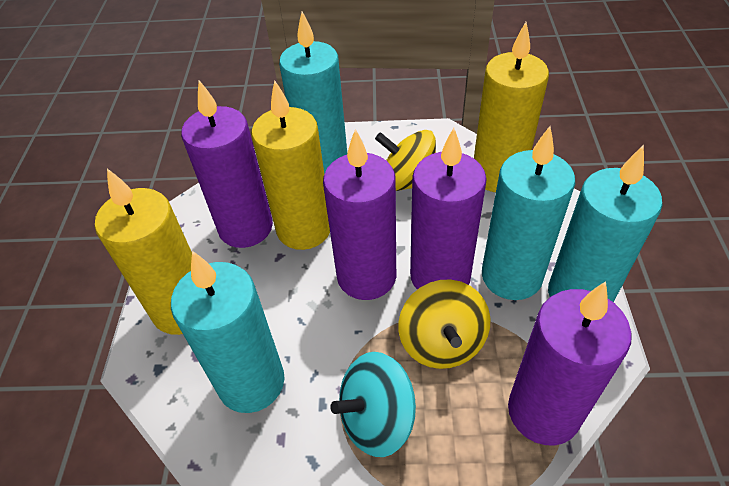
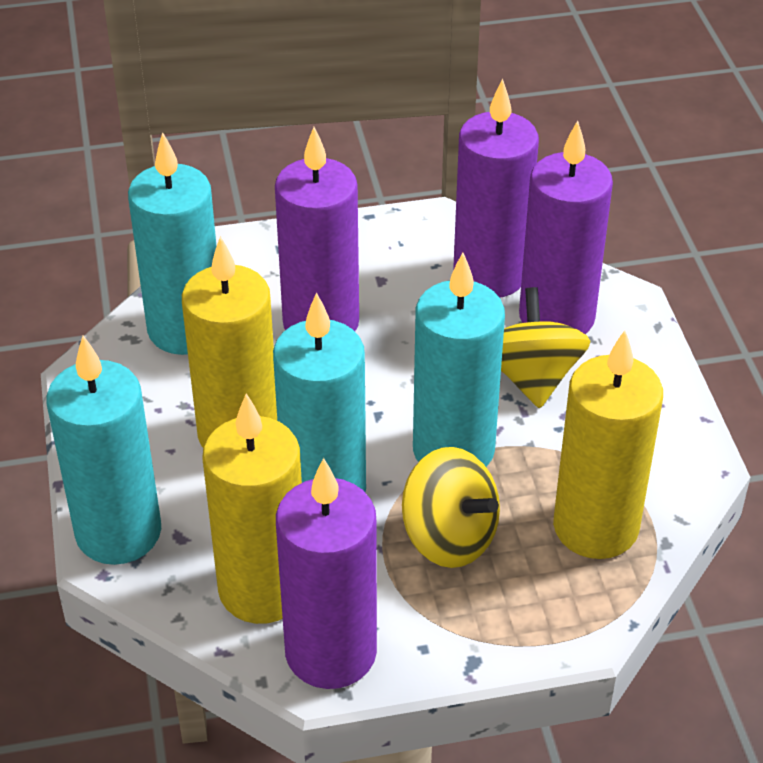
turquoise spinning top: [330,352,416,457] = 1 -> none = 0

